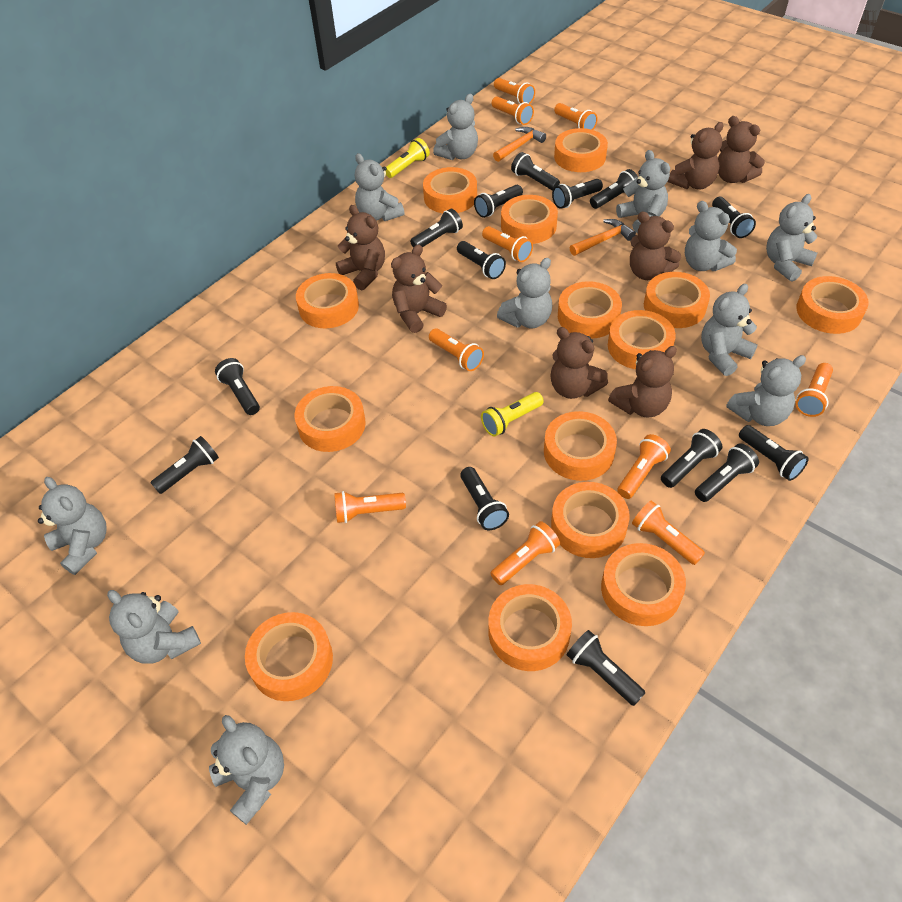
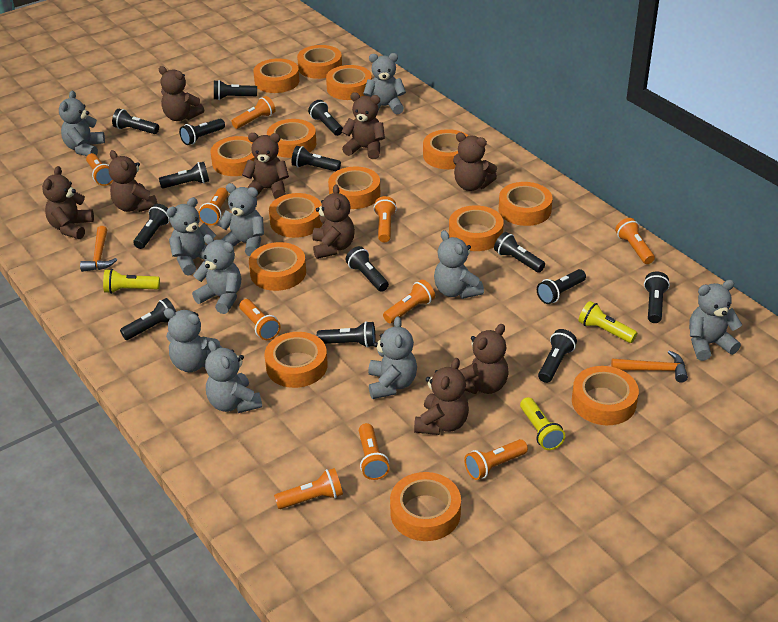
brown teddy bear: [336,205,385,290] [391,245,447,333] [550,327,608,399] [608,346,677,418] [630,211,681,280] [668,122,723,189] [718,116,765,183] = 7 -> [42,166,94,239] [108,150,158,212] [159,66,204,121] [242,133,289,199] [312,185,355,259] [341,92,385,159] [414,358,469,435] [453,133,497,191] [459,324,509,394] = 9
grey teddy bear: [38,477,107,575] [107,590,201,664] [209,715,284,825] [355,153,405,221] [433,94,478,160] [497,258,552,328] [616,150,670,233] [685,201,737,271] [701,284,757,376] [726,355,806,426] [766,194,817,282] = 11 -> [59,91,105,156] [164,308,222,372] [166,197,216,276] [192,234,241,314] [205,340,262,413] [217,183,264,256] [363,53,406,114] [368,316,417,399] [434,230,484,299] [689,280,742,361] = 10
yellow flashlight: [386,138,430,178] [481,392,544,437] = 2 -> [103,269,160,294] [520,397,565,450] [579,301,637,343] = 3

